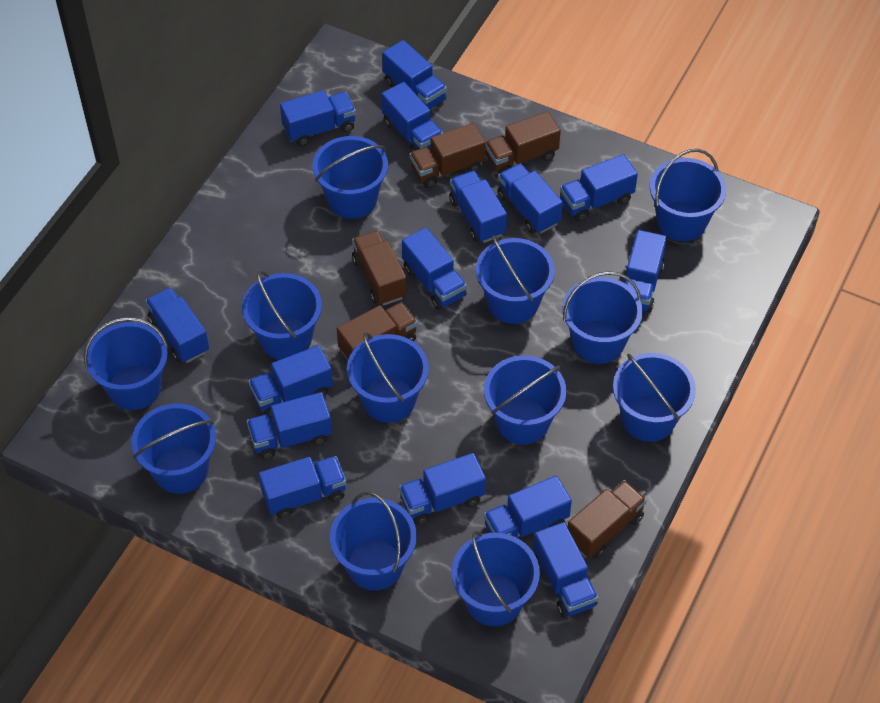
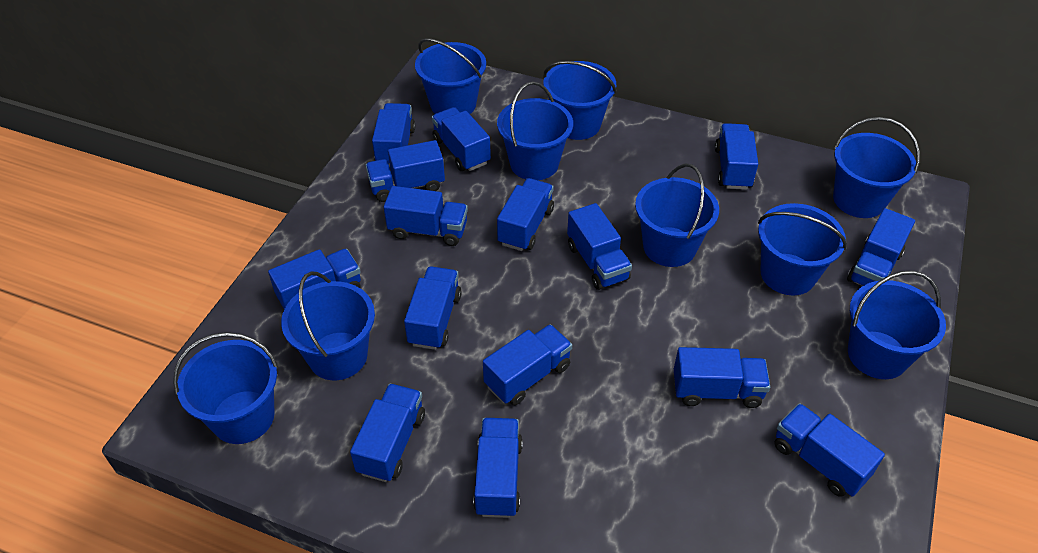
blue bucket: [84,317,168,410] [131,404,216,494] [242,270,322,360] [313,136,388,219] [330,491,417,590] [347,332,429,423] [452,531,540,626] [476,235,555,324] [484,355,566,444] [562,271,643,364] [613,353,696,442] [650,149,726,241] = 12 -> [173,332,278,444] [281,271,375,380] [415,38,486,114] [497,81,573,180] [544,61,617,140] [635,163,719,267] [758,203,847,296] [833,117,920,218] [848,270,946,379] = 9
brown truck: [337,302,418,360] [352,230,407,306] [410,123,486,188] [486,111,561,174] [568,480,647,559] = 5 -> none = 0

